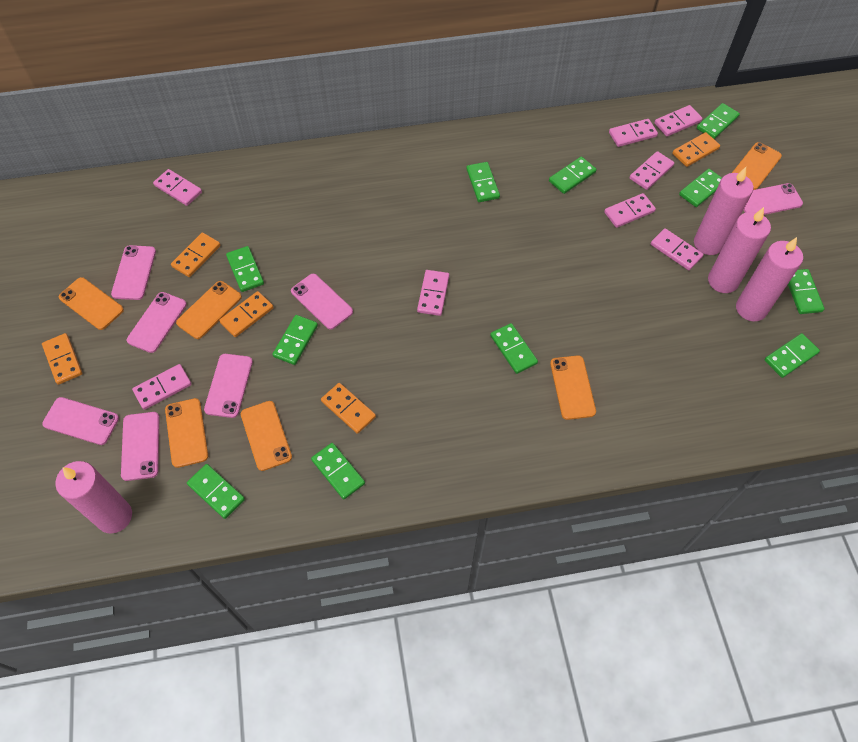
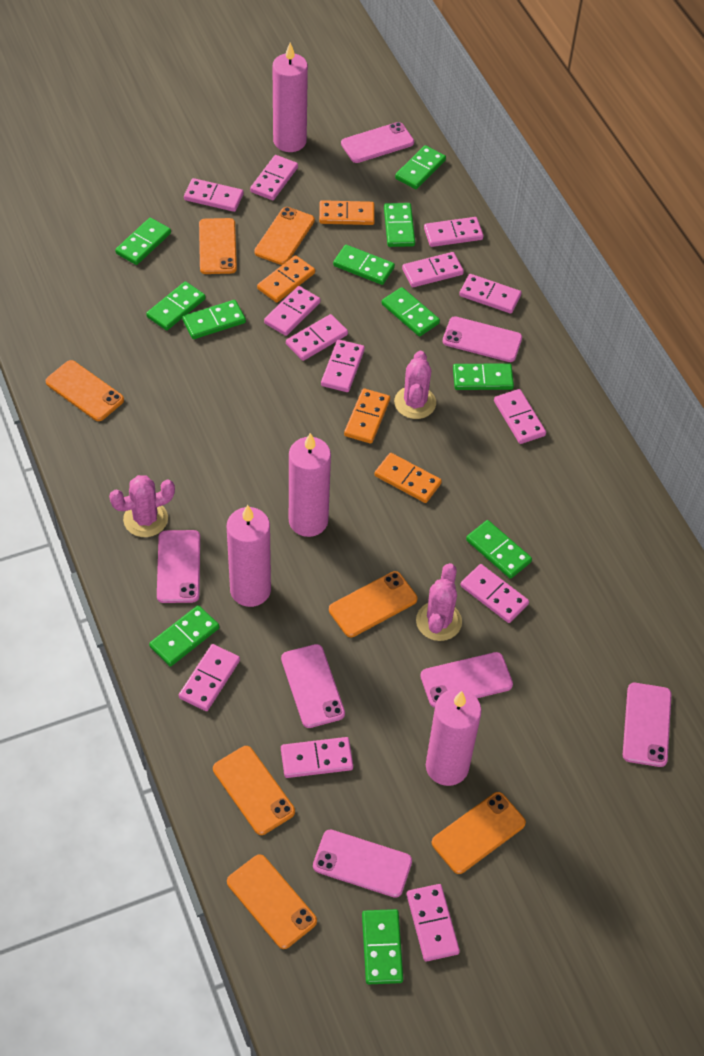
orange domino: [42,333,82,385] [171,233,221,277] [219,291,274,337] [321,383,376,434] [672,132,720,167] = 5 -> [257,255,315,303] [319,200,375,225] [344,388,390,444] [374,453,442,503] = 4
orange phone: [59,277,124,330] [165,398,208,468] [176,281,242,339] [241,401,292,471] [550,355,596,420] [732,142,782,190] = 6 -> [46,360,124,421] [199,218,237,274] [213,746,295,835] [227,854,317,949] [254,207,315,265] [329,571,417,637] [432,792,526,874] = 7
pink cactus: none = 0 -> [109,475,175,537] [394,351,436,419] [416,563,462,641] = 3
pink domino: [132,364,192,410] [153,169,202,206] [417,270,449,316] [604,193,656,228] [609,119,658,147] [629,151,674,190] [651,228,704,270] [654,105,702,136] = 8 -> [179,644,240,711] [184,178,243,212] [250,155,298,200] [264,286,320,336] [281,737,353,778] [286,314,348,361] [321,340,365,392] [402,252,464,287] [407,884,460,962] [424,217,483,247] [459,274,521,313] [460,564,529,623] [494,389,546,444] = 13

